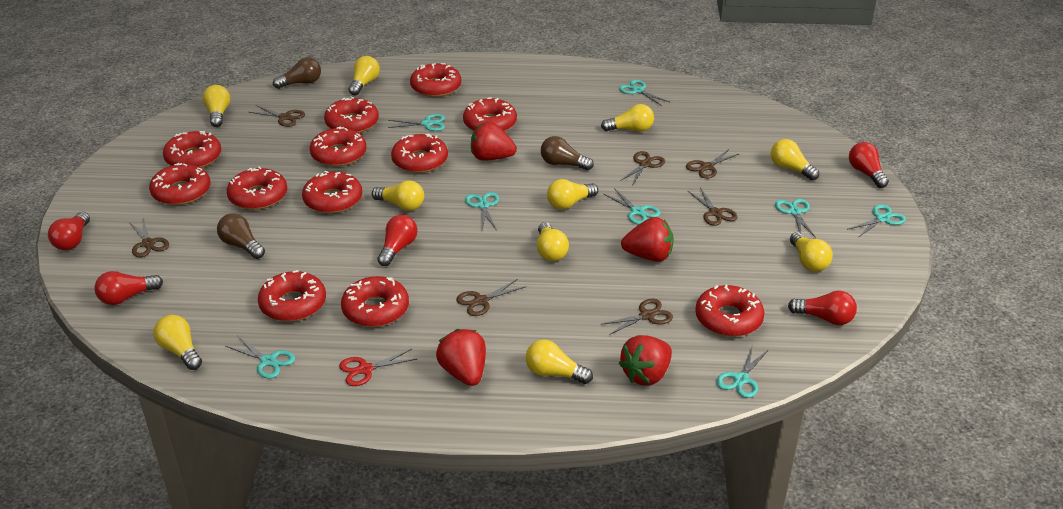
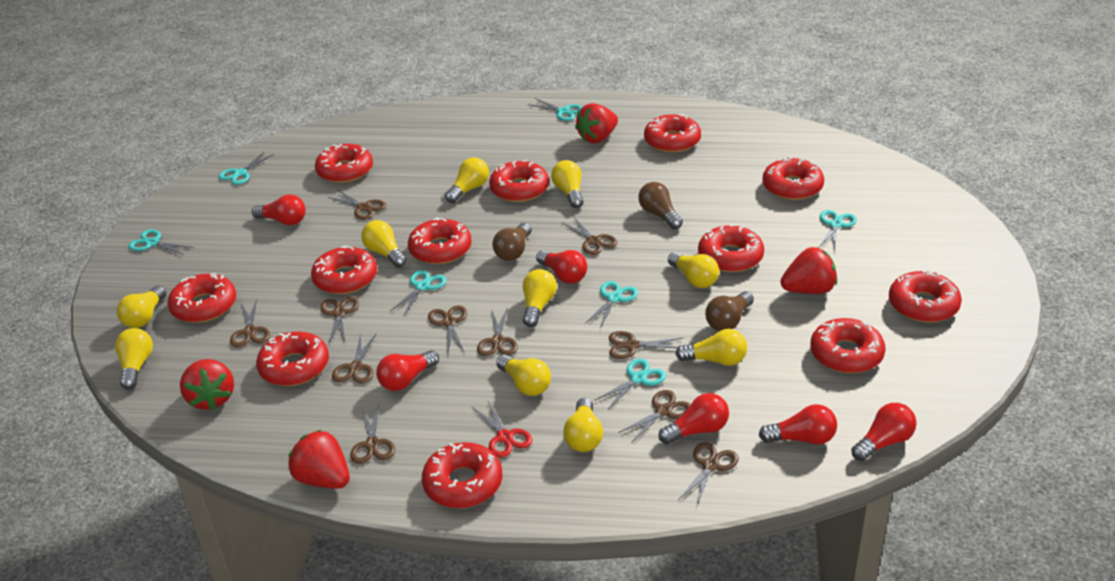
brown scissors: [129,218,169,257] [249,105,305,127] [456,279,525,316] [601,299,673,335] [620,151,665,185] [686,149,739,179] [688,187,738,226] = 7 -> [230,299,270,348] [320,297,359,345] [328,190,386,220] [332,333,377,384] [350,404,395,464] [428,305,467,353] [477,307,518,356] [561,216,617,255] [609,331,682,359] [618,390,691,443] [678,442,739,507] = 11
red light bulb: [48,212,90,250] [94,271,163,305] [377,215,417,266] [788,291,857,325] [849,142,889,188] = 5 -> [252,195,306,225] [376,350,439,391] [536,250,587,284] [658,393,729,444] [759,404,837,445] [851,403,917,461] = 6
turquoise scissors: [225,336,295,379] [388,114,445,131] [465,192,499,229] [604,188,660,225] [619,80,669,106] [716,347,768,398] [775,199,815,237] [847,204,906,237] = 8 -> [128,229,194,255] [219,152,274,185] [390,270,446,315] [527,98,582,121] [585,281,638,328] [594,359,666,410] [819,210,857,249] = 7

